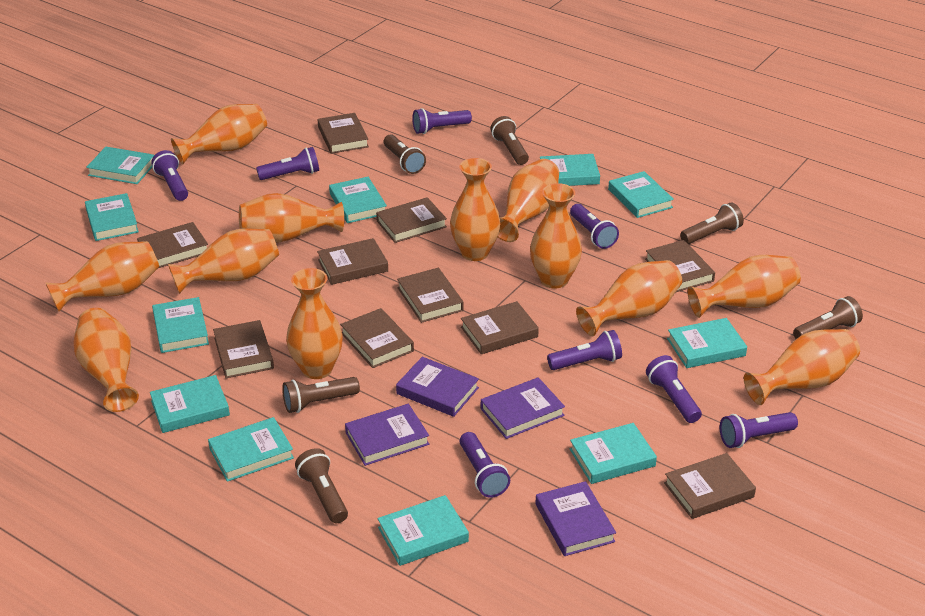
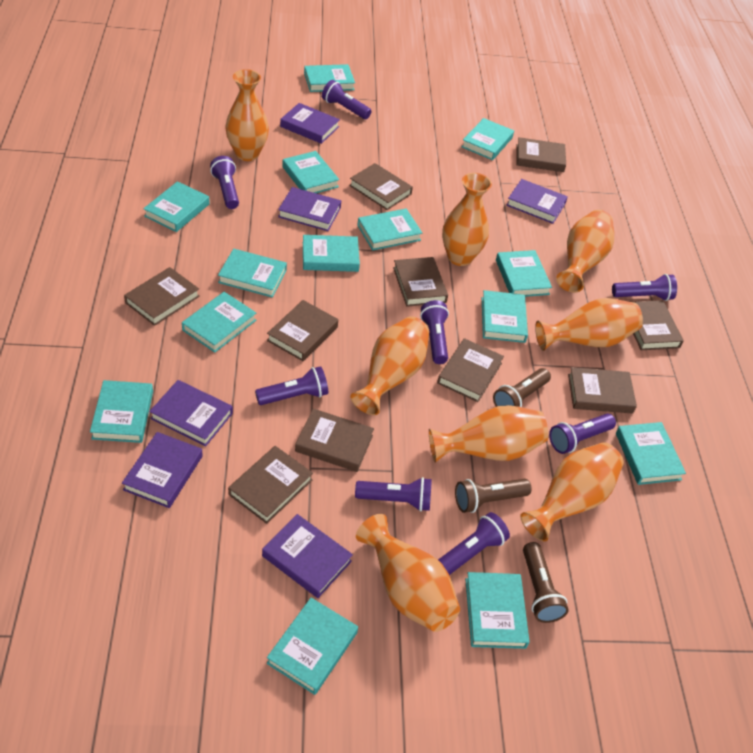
brown flashlight: [282,377,360,413] [295,448,348,523] [384,134,426,174] [490,116,529,165] [680,202,744,244] [793,296,863,339] = 6 -> [455,479,532,513] [493,368,551,407] [523,542,569,623] = 3
orange vase: [45,241,159,312] [73,308,139,412] [168,229,279,294] [171,104,267,164] [239,193,344,243] [286,268,343,379] [450,158,500,261] [498,159,559,242] [530,183,582,288] [576,260,682,336] [688,255,801,318] [744,329,860,405] = 12 -> [225,69,269,161] [350,316,430,415] [356,514,460,632] [429,405,548,463] [442,173,492,266] [520,442,624,542] [535,298,643,351] [556,210,614,293] = 8
purple book: [345,404,429,466] [396,357,479,417] [481,377,565,439] [535,481,616,556] = 4 -> [122,432,203,508] [149,380,233,446] [262,514,353,598] [278,187,341,231] [280,103,340,144] [506,179,568,224] = 6
turquoise book: [85,193,139,241] [86,147,154,184] [150,375,230,433] [152,297,209,353] [208,417,294,482] [329,177,387,223] [378,495,469,566] [540,154,600,186] [570,423,657,484] [608,171,674,218] [667,318,747,368] = 11 -> [90,380,153,443] [143,181,210,232] [182,292,256,353] [218,249,287,298] [267,598,358,695] [282,151,339,193] [303,235,360,272] [304,64,355,92] [357,208,422,251] [462,118,514,160] [465,572,530,649] [482,290,528,343] [496,250,552,297] [616,422,686,485] = 14

